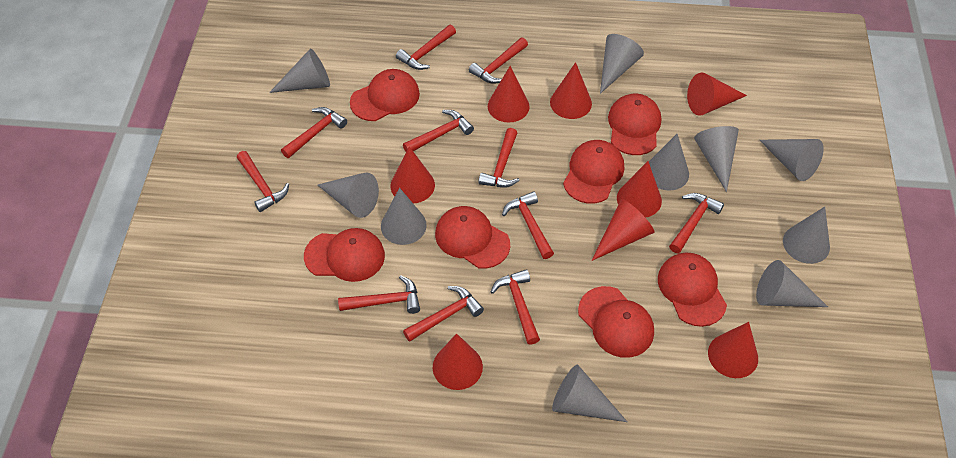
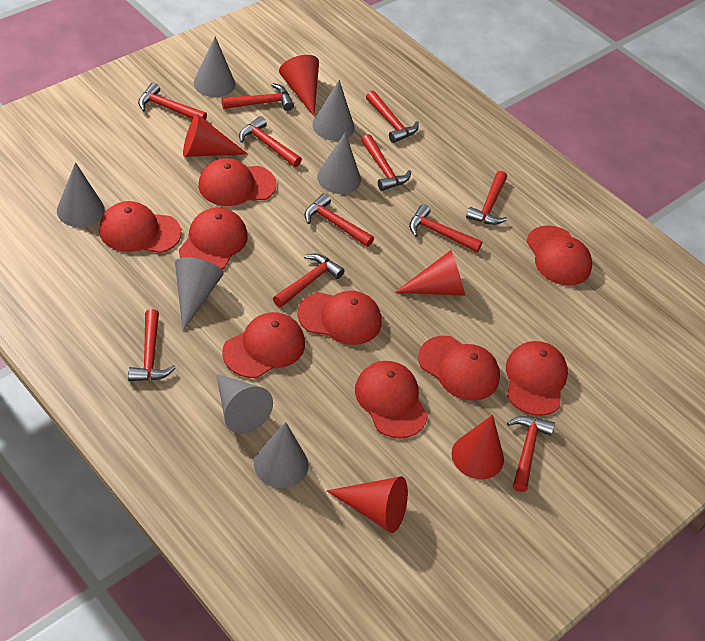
grey cone: [269,49,330,93] [317,172,379,218] [381,188,427,245] [552,365,627,422] [600,34,644,94] [649,134,689,191] [694,126,739,192] [756,260,828,307] [759,139,824,181] [783,207,830,264] = 10 -> [57,162,105,227] [175,257,224,331] [194,36,235,97] [216,374,273,434] [254,422,309,488] [312,80,355,141] [317,132,361,194] = 7
red cap: [304,228,385,282] [350,69,420,121] [435,206,510,269] [563,140,624,204] [578,286,654,358] [608,94,661,155] [658,253,727,327] = 7 -> [99,201,181,253] [179,207,248,269] [198,158,276,206] [222,312,305,378] [297,291,382,345] [355,361,428,438] [418,336,500,401] [506,341,568,416] [526,225,592,286] = 9
red cone: [391,147,435,203] [433,333,483,390] [488,66,530,122] [550,62,592,119] [591,199,655,261] [617,161,662,218] [687,73,747,116] [708,322,758,378] = 8 -> [183,114,248,157] [279,55,319,116] [326,476,408,533] [395,250,465,296] [451,415,504,479] = 5

